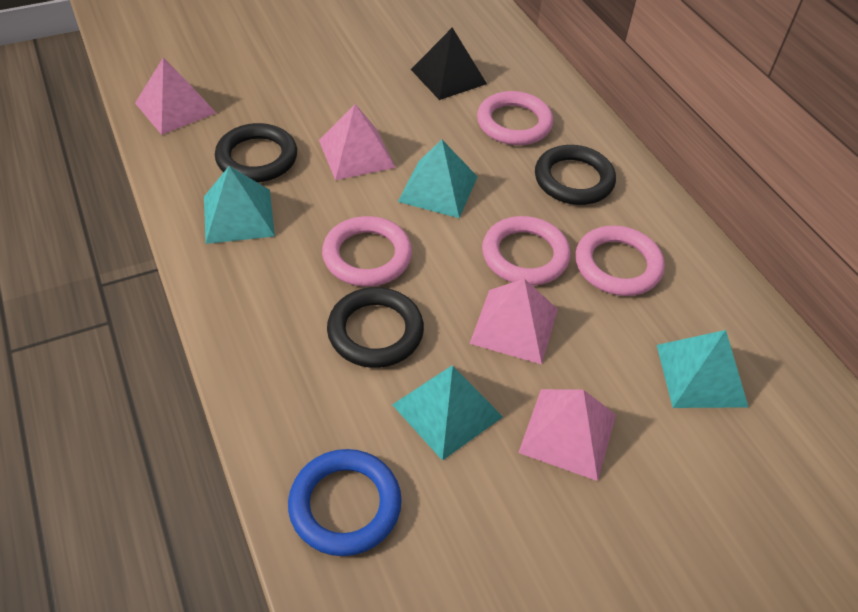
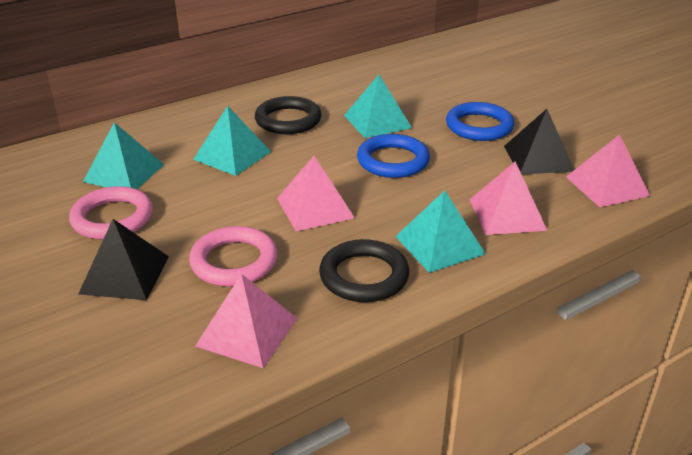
black pyramid: [411,27,487,100] = 1 -> [79,219,169,300] [504,109,574,175] = 2
black ring: [215,123,297,182] [327,287,424,368] [535,145,616,205] = 3 -> [255,96,322,134] [319,239,409,302] = 2
blue ring: [288,449,402,556] = 1 -> [357,134,430,178] [446,102,514,141] = 2
pink ring: [322,216,412,287] [477,91,553,145] [482,216,571,286] [576,226,665,296] = 4 -> [69,186,153,239] [189,226,278,286] = 2

